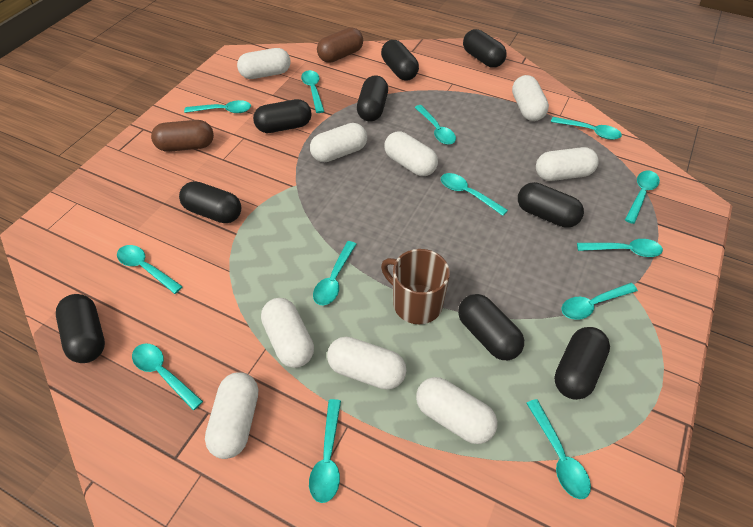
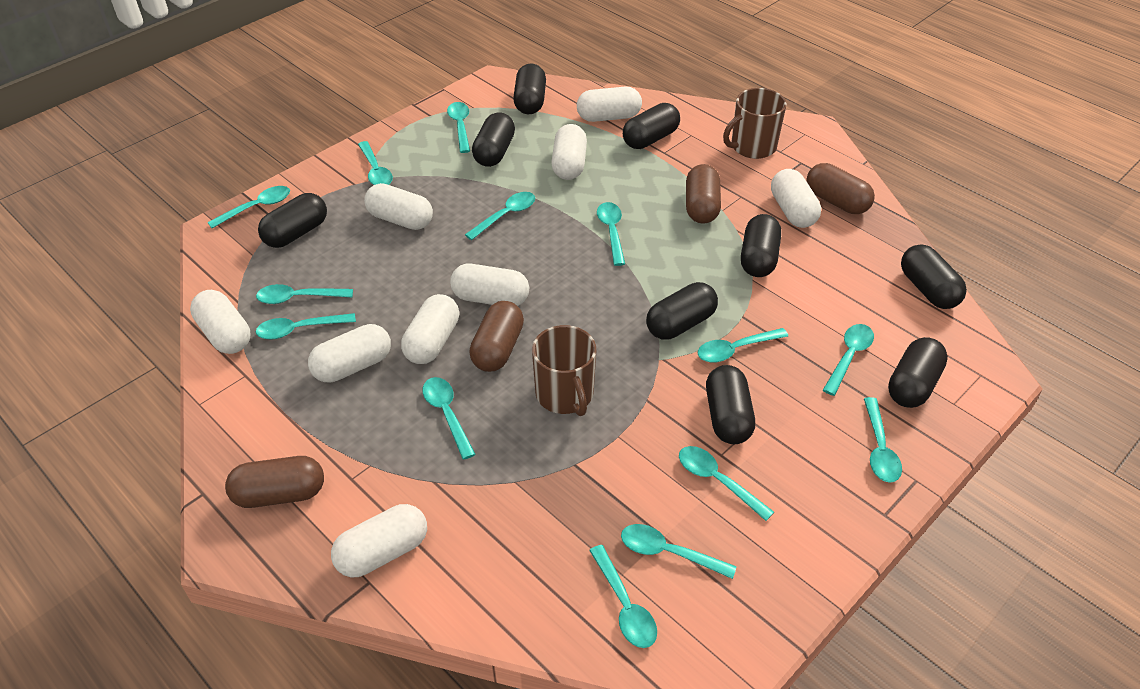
brown capsule: [151,120,214,152] [317,27,363,63] = 2 -> [225,456,324,508] [469,301,524,372] [686,164,721,224] [806,163,875,214] = 4
brown mug: [381,249,450,324] = 1 -> [532,325,596,416] [723,88,787,159] = 2
turquoise spoon: [117,245,183,294] [132,344,203,410] [184,100,251,113] [301,70,324,113] [309,399,341,503] [313,241,356,305] [415,105,456,145] [441,173,508,216] [526,399,591,499] [551,117,622,140] [562,283,638,320] [577,239,663,257] [625,170,660,224] = 13 -> [207,186,290,228] [256,284,353,304] [256,313,356,340] [358,141,393,185] [423,377,476,459] [447,102,470,153] [465,192,535,240] [589,545,657,648] [597,202,625,266] [621,524,737,579] [679,446,774,521] [698,328,788,363] [823,324,874,396] [864,397,902,483] = 14

